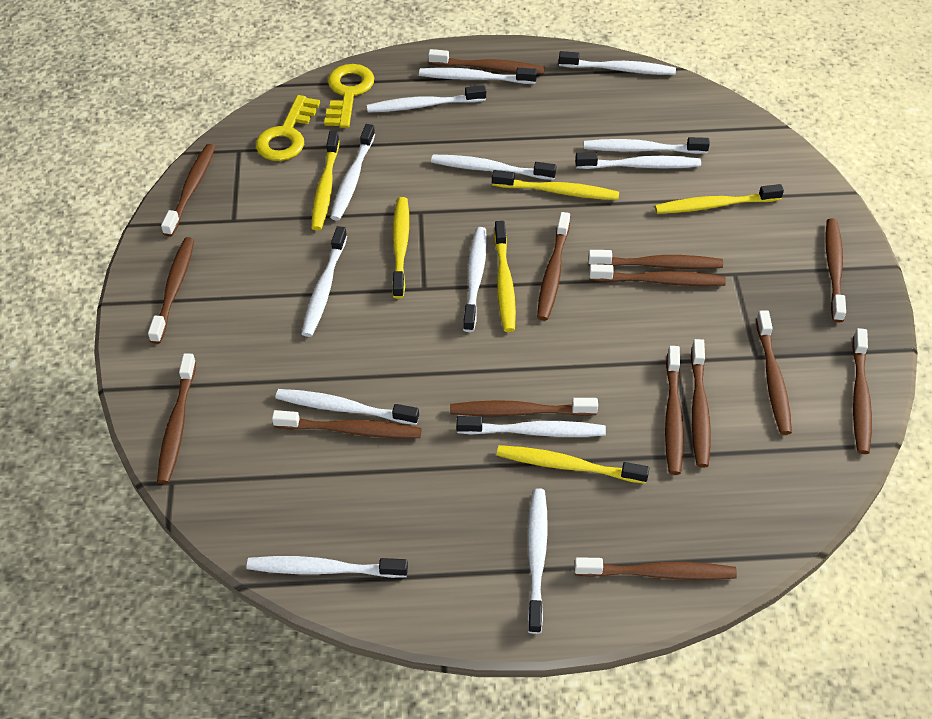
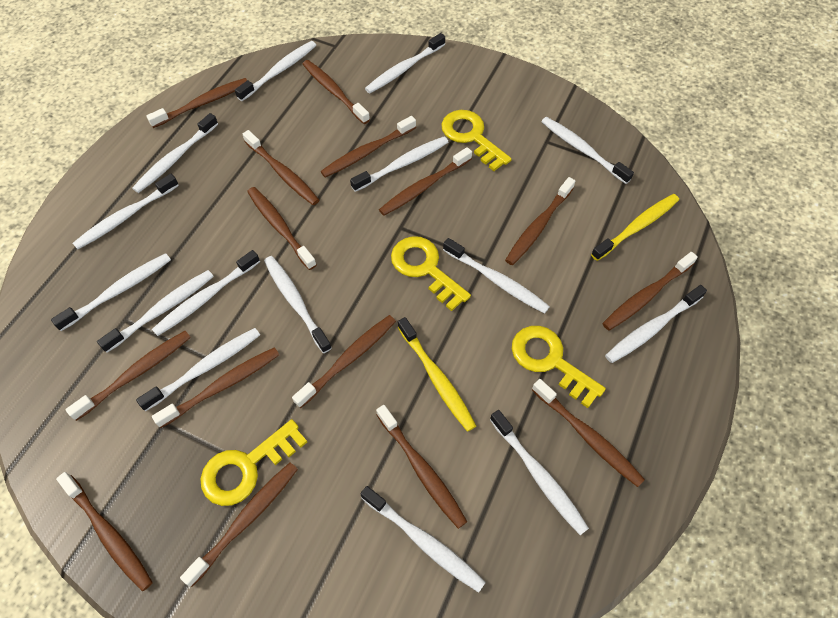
white toothbrush: [247,556,408,578] [275,389,419,425] [302,226,347,337] [330,124,375,221] [367,85,486,113] [419,67,537,84] [431,155,556,180] [456,416,606,437] [463,227,487,332] [527,488,548,634] [559,51,676,75] [575,152,701,169] [584,137,710,154] = 13 -> [51,253,171,331] [73,174,179,249] [97,270,214,353] [132,113,218,193] [136,328,260,411] [152,250,260,336] [235,41,316,101] [264,256,332,353] [350,137,449,192] [360,486,486,593] [365,33,445,93] [443,238,550,314] [490,410,589,535] [541,117,634,184] [605,285,707,363] = 15
yellow key: [256,95,320,161] [324,64,374,128] = 2 -> [201,419,307,506] [391,236,471,311] [441,110,512,171] [512,326,606,408] = 4
yellow toothbrush: [311,131,340,231] [392,197,409,299] [492,170,619,200] [494,221,516,332] [497,445,649,484] [655,184,784,214] = 6 -> [398,317,476,432] [591,194,679,261] = 2

